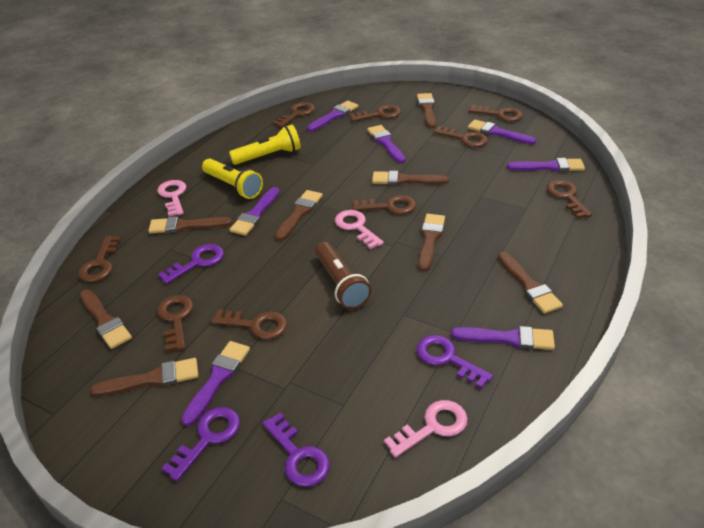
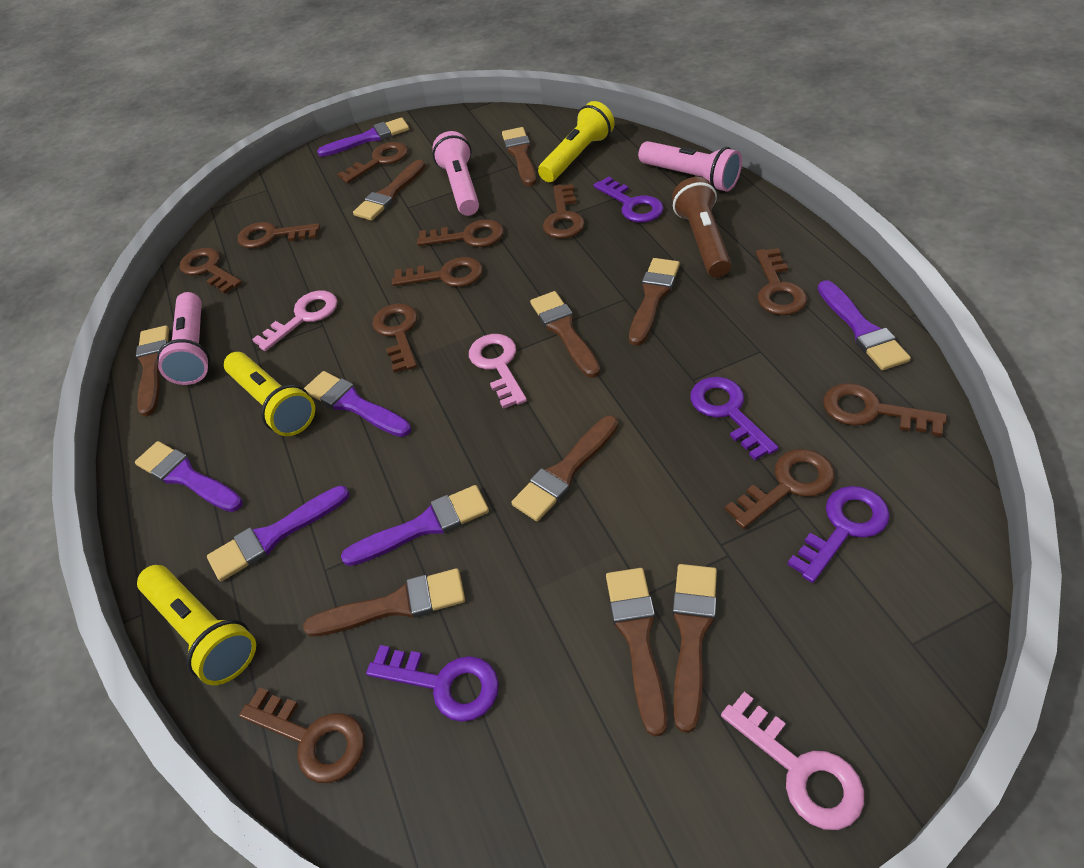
brown brush: [80,289,132,349] [90,358,198,396] [148,217,232,233] [275,190,323,241] [372,171,449,185] [417,93,436,128] [418,214,445,271] [498,252,563,314] = 8 -> [136,325,169,416] [303,568,465,637] [353,160,426,221] [502,127,537,186] [511,415,619,521] [530,291,600,378] [606,568,667,737] [629,258,680,346] [672,564,717,733] = 9
brown key: [78,236,121,282] [157,295,193,352] [211,309,287,340] [273,102,315,128] [349,105,401,122] [352,195,416,214] [434,126,488,147] [469,105,523,122] [547,180,592,219] = 9 -> [179,248,242,294] [238,222,320,248] [239,687,365,783] [337,142,408,183] [372,304,418,373] [392,257,483,287] [417,219,504,247] [543,184,585,238] [725,449,835,529] [756,248,807,315] [823,383,947,437] = 11
pink flashlight: none = 0 -> [157,292,210,385] [432,131,479,216] [638,141,742,192] = 3
purple brush: [181,341,250,426] [229,187,280,236] [307,101,358,131] [367,125,406,163] [451,326,555,350] [468,119,536,144] [507,158,585,172] = 7 -> [135,441,243,512] [207,486,350,581] [304,371,411,437] [317,117,409,157] [341,485,489,566] [818,280,911,370] = 6
yellow flashlight: [202,159,263,199] [229,125,301,165] = 2 -> [137,565,256,685] [224,352,315,436] [538,101,615,182] = 3

